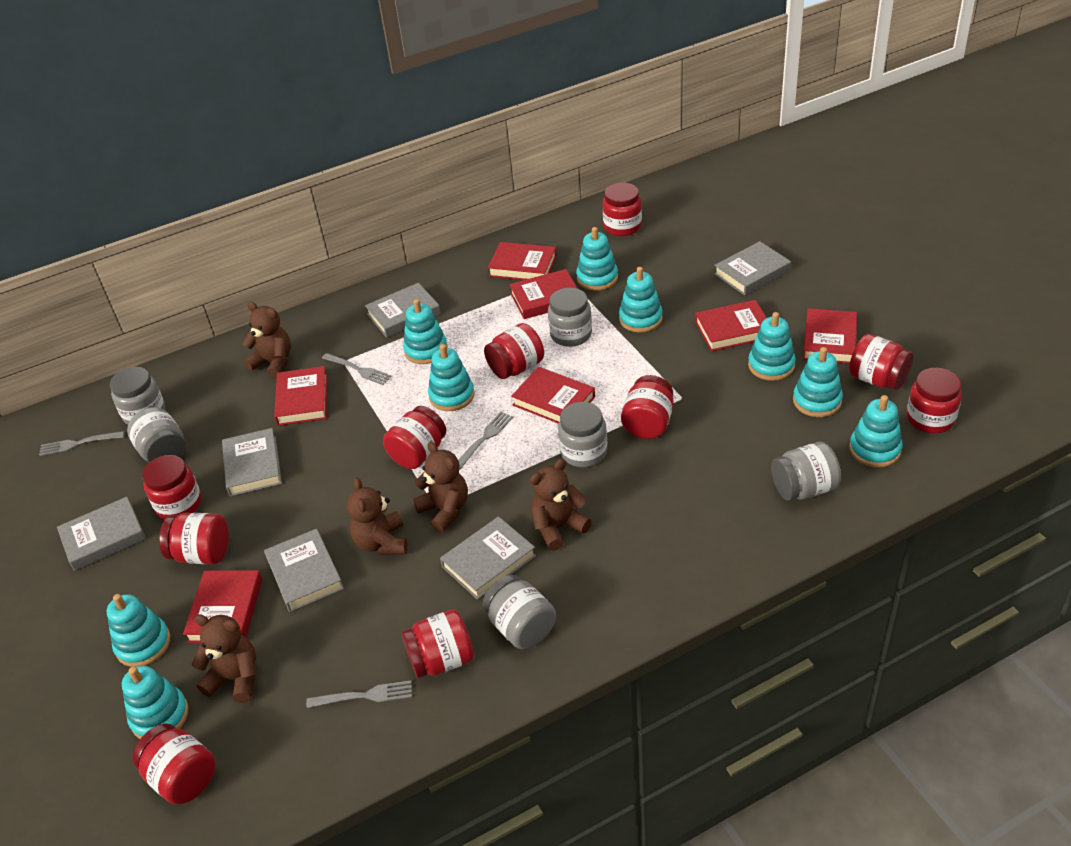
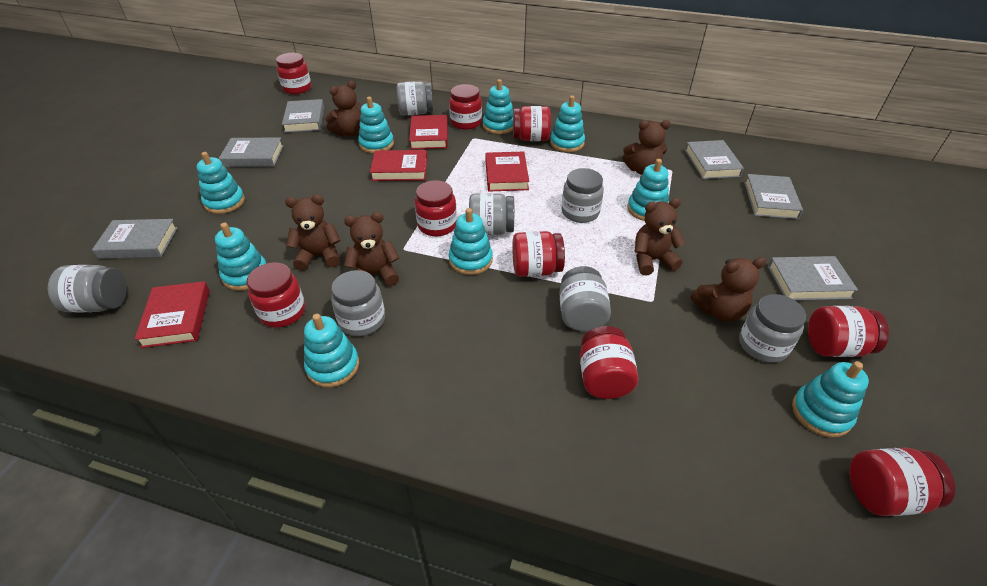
brown teddy bear: [192,615,256,703] [242,302,291,379] [346,478,407,556] [413,442,468,533] [530,459,592,551] = 5 -> [285,195,341,271] [325,81,362,136] [344,212,399,286] [622,120,671,175] [635,198,685,275] [691,257,766,321] = 6
grey fork: [39,431,124,456] [306,680,412,708] [322,353,392,385] [458,412,513,470] = 4 -> none = 0
grey jar: [110,367,165,425] [127,407,186,462] [482,575,556,649] [548,288,592,347] [558,402,607,467] [771,442,841,501] = 6 -> [48,265,127,312] [331,270,385,336] [397,81,433,116] [469,193,514,235] [559,266,611,331] [561,168,604,223] [739,294,806,363] = 7
red book: [183,570,262,643] [274,366,327,426] [488,242,557,280] [509,269,578,319] [511,367,595,424] [695,300,767,351] [803,308,857,364] = 7 -> [134,281,210,348] [370,150,427,181] [409,115,448,149] [485,152,529,191] = 4
red jar: [132,723,216,805] [142,455,201,519] [159,513,229,564] [383,406,446,469] [401,609,474,678] [484,323,544,379] [603,183,642,236] [621,375,673,439] [849,334,913,390] [907,368,962,434] = 10 -> [247,262,305,328] [276,53,311,94] [415,180,457,237] [449,84,482,130] [512,231,565,277] [513,106,551,141] [580,326,638,399] [808,306,889,357] [849,448,955,516] = 9

